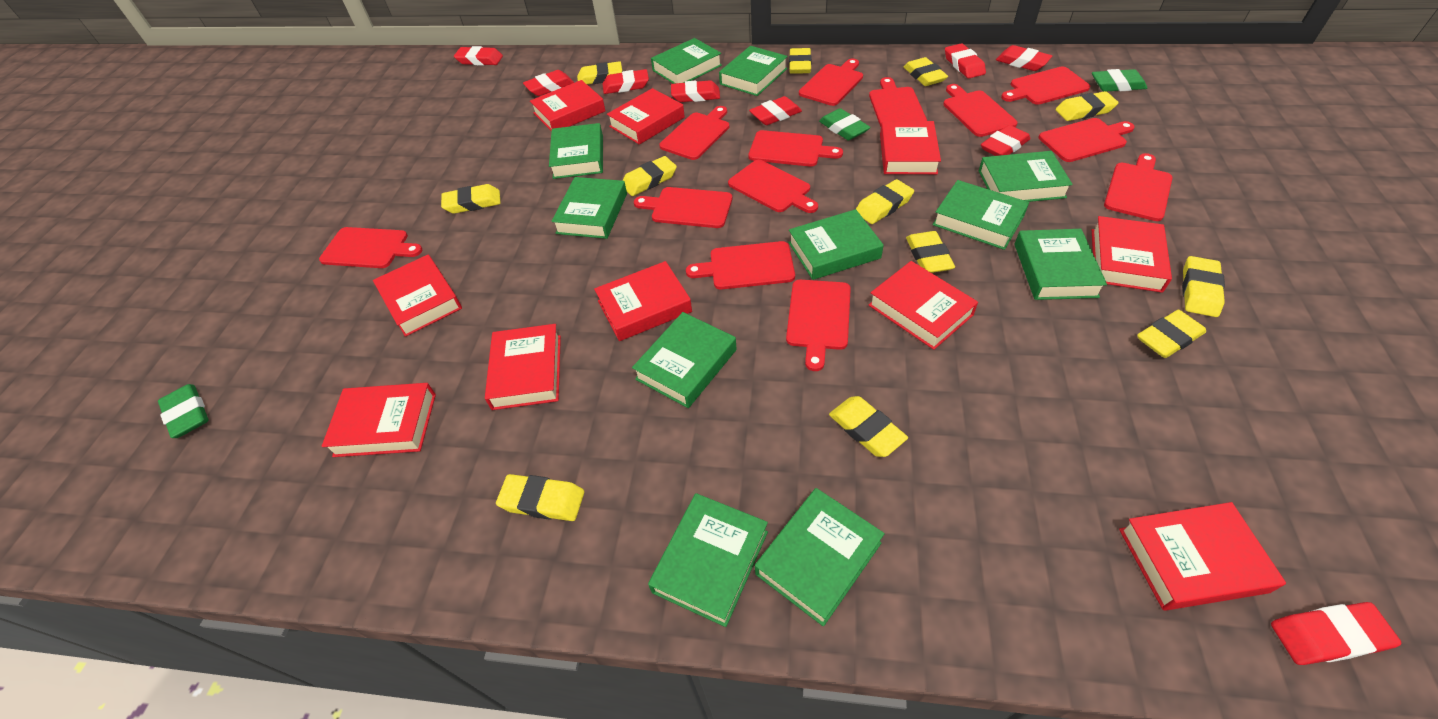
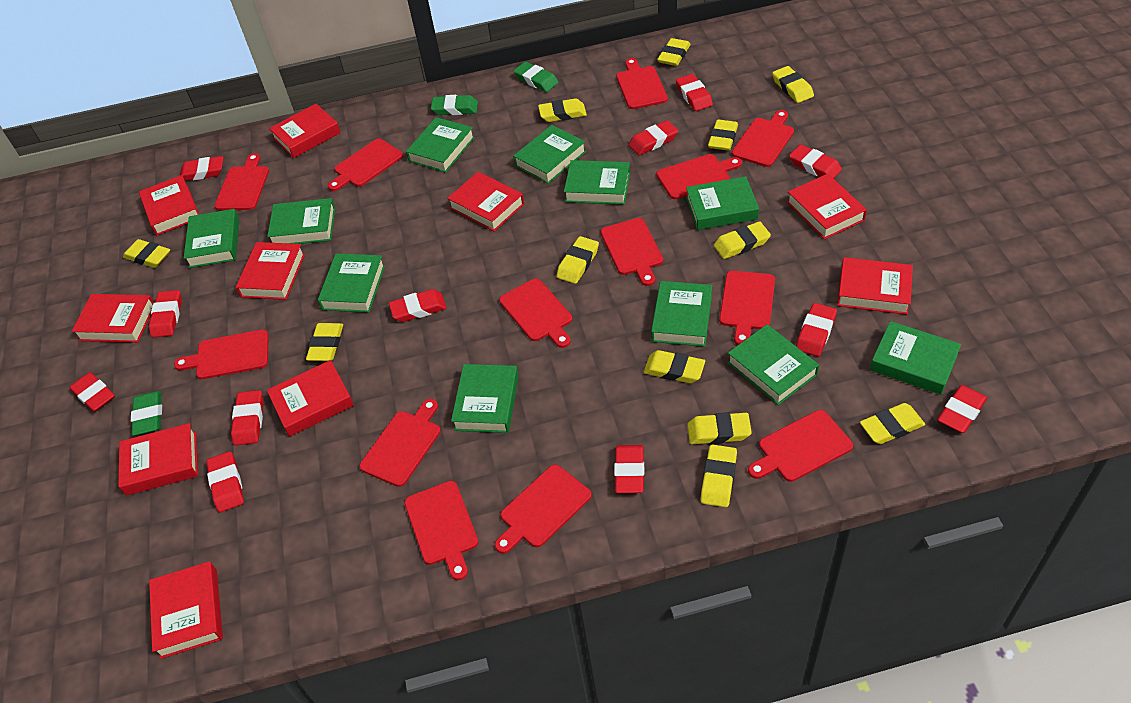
red eraser: [454,46,503,66] [523,70,574,96] [603,69,649,94] [671,80,720,102] [749,96,802,125] [945,43,986,78] [981,125,1030,156] [996,45,1052,71] [1271,602,1402,665] = 9 -> [69,372,115,412] [149,290,182,337] [180,156,224,181] [206,452,244,512] [231,390,264,445] [389,289,447,322] [614,445,644,493] [628,120,678,156] [676,74,713,111] [789,144,842,179] [796,303,837,357] [938,385,987,433] = 12

